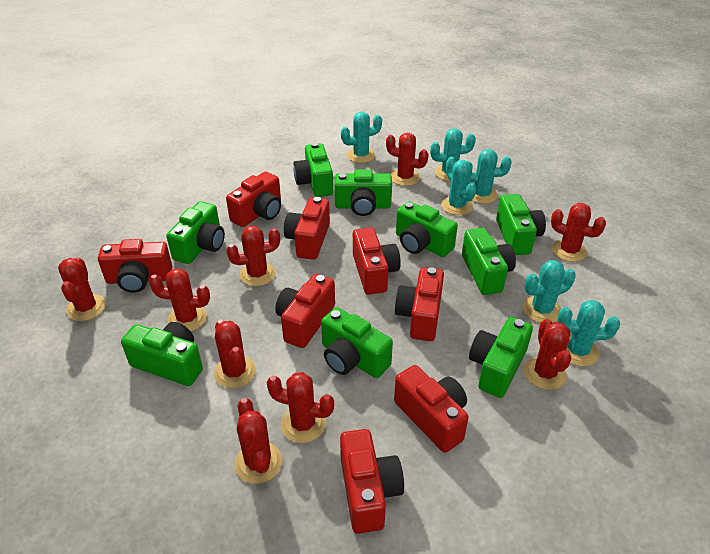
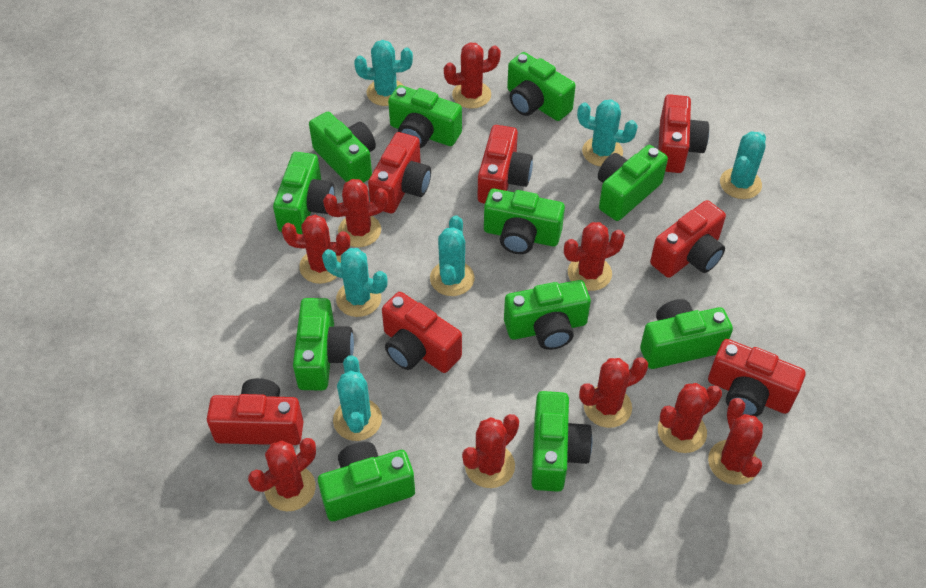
green camera: [121,322,203,386] [166,201,225,264] [293,142,333,197] [321,307,393,378] [334,169,392,216] [396,201,458,257] [462,228,516,295] [469,317,533,398] [496,194,546,255] = 9 -> [273,152,335,234] [293,298,354,390] [309,112,376,183] [318,442,415,521] [388,85,462,148] [484,189,565,254] [504,280,591,350] [507,52,576,121] [531,391,592,492] [598,145,668,221] [640,299,733,369] = 11
red camera: [98,239,173,293] [226,171,281,227] [275,274,335,348] [284,197,330,260] [340,429,404,534] [353,227,401,295] [394,365,469,453] [395,267,444,341] = 8 -> [207,378,303,445] [368,132,431,213] [382,292,462,373] [478,125,533,203] [650,200,726,278] [658,94,709,173] [708,339,806,417] = 7

